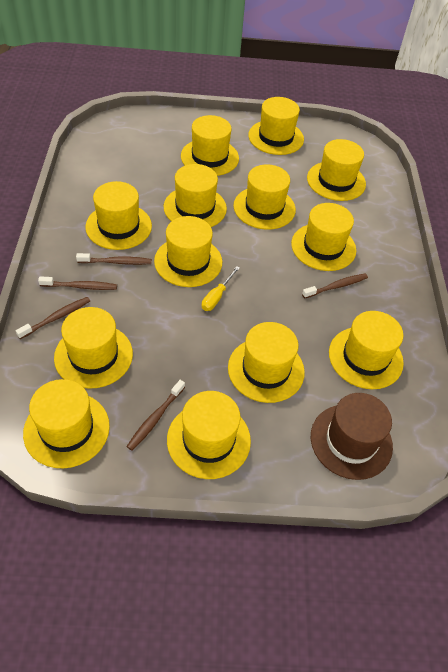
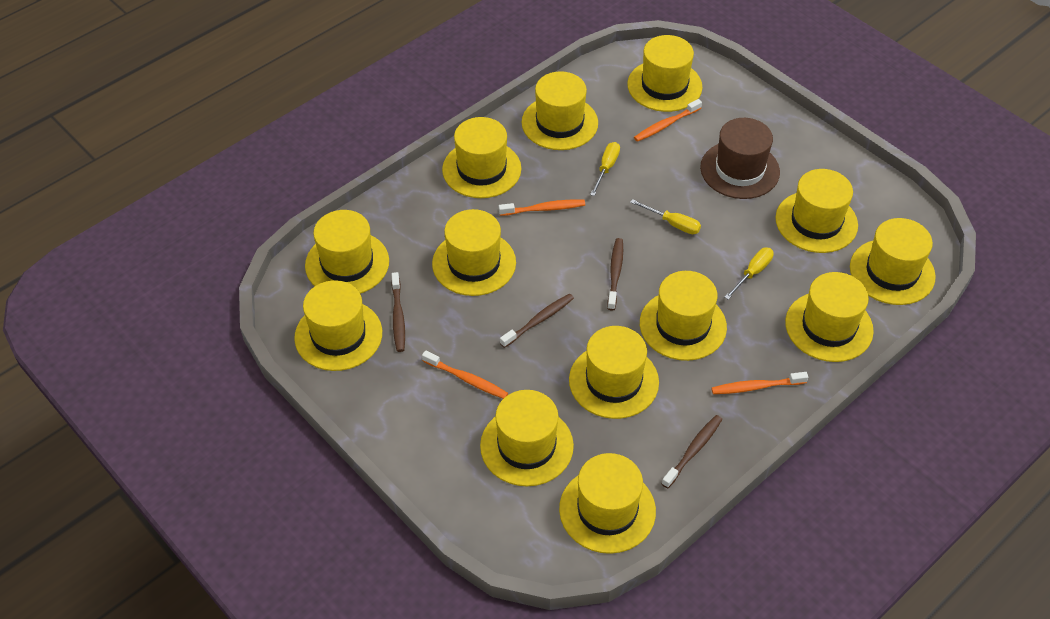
brown toothbrush: [16,297,90,339] [38,276,117,290] [76,253,152,265] [126,380,185,451] [302,274,368,298] = 5 -> [391,272,405,352] [500,294,574,348] [607,238,623,311] [662,415,723,488] = 4
orange toothbrush: none = 0 -> [422,350,508,399] [499,200,585,216] [634,99,702,142] [711,372,808,394] = 4
yellow screwdriver: [202,266,240,311] = 1 -> [590,142,620,196] [630,199,701,234] [724,248,774,300] = 3

